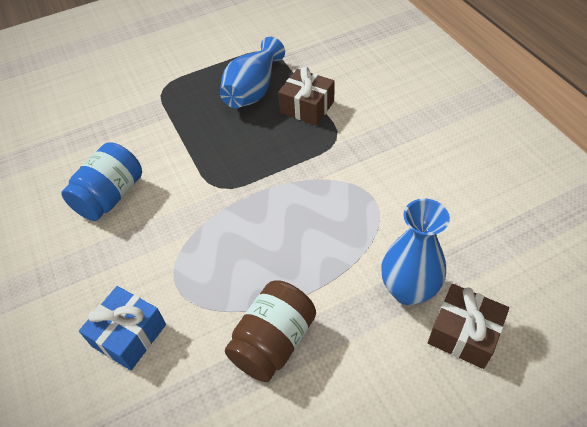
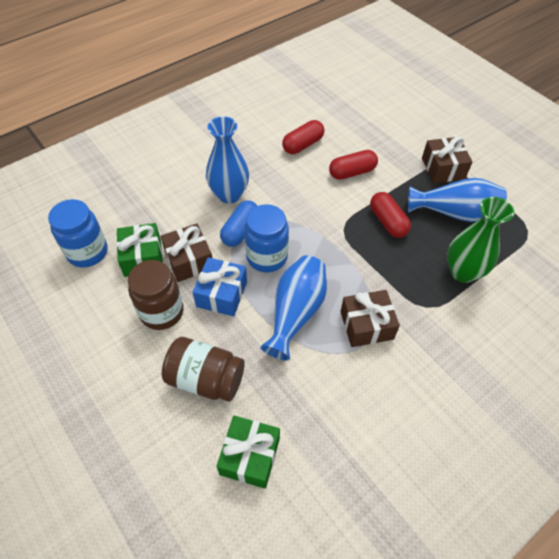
blue capsule: none = 0 -> [220,200,257,247] = 1
blue jar: [61,142,142,221] = 1 -> [48,199,108,267] [244,204,289,272] = 2
blue vase: [220,37,285,108] [381,199,450,305] = 2 -> [206,116,249,204] [260,255,327,361] [408,178,507,222] = 3
brown gift: [278,67,335,126] [428,284,509,369] = 2 -> [160,223,212,282] [340,290,400,347] [422,136,473,183] = 3
brown jar: [225,280,316,382] = 1 -> [128,260,184,330] [162,337,245,402] = 2
green gift: none = 0 -> [116,223,163,277] [216,416,280,489] = 2
green vase: none = 0 -> [447,197,514,283] = 1
red capsule: none = 0 -> [282,120,324,154] [329,150,378,180] [370,192,411,238] = 3

